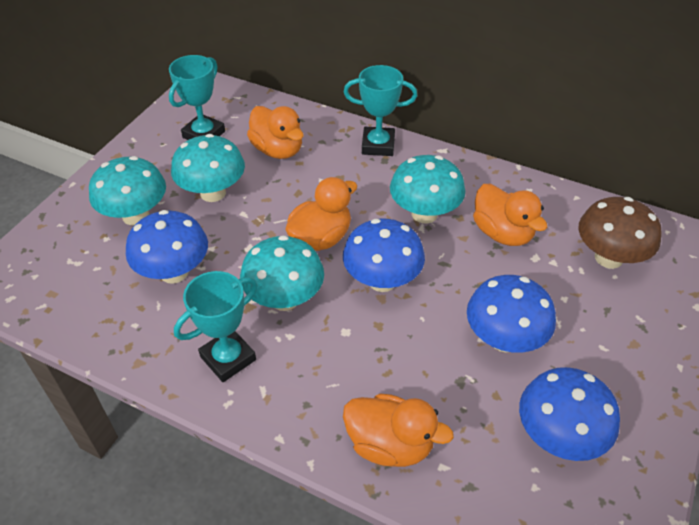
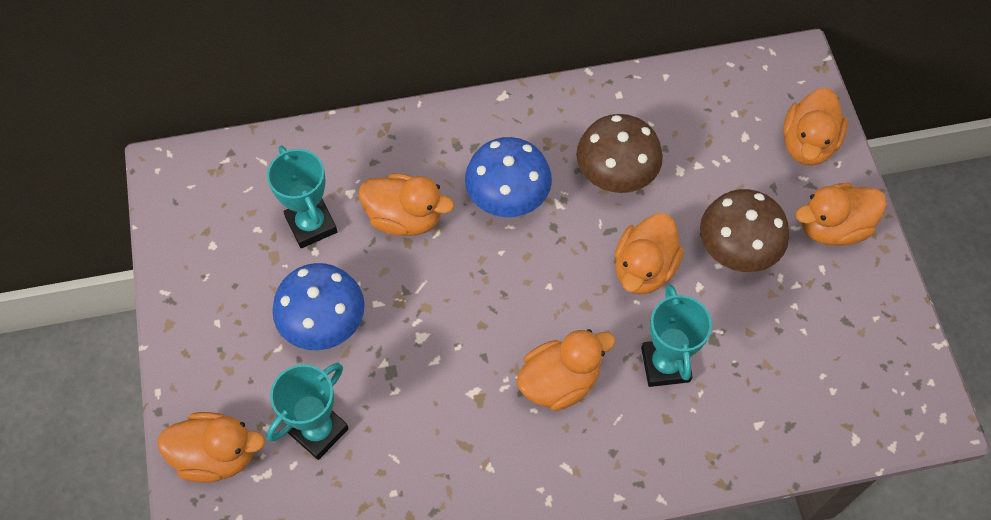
blue mushroom: [126,210,208,284] [343,219,425,292] [467,275,556,353] [519,367,620,461] = 4 -> [272,263,365,350] [465,137,552,217] = 2
brown mushroom: [579,197,662,269] = 1 -> [576,114,663,193] [700,189,789,272] = 2
orange duck: [247,106,303,159] [285,177,357,251] [343,394,454,467] [473,184,547,246] = 4 -> [157,412,265,483] [359,173,454,236] [516,329,615,411] [615,213,684,294] [783,88,848,166] [796,183,887,246] = 6
turquoise mushroom: [89,156,166,225] [171,134,245,202] [240,235,324,311] [390,155,465,223] = 4 -> none = 0

